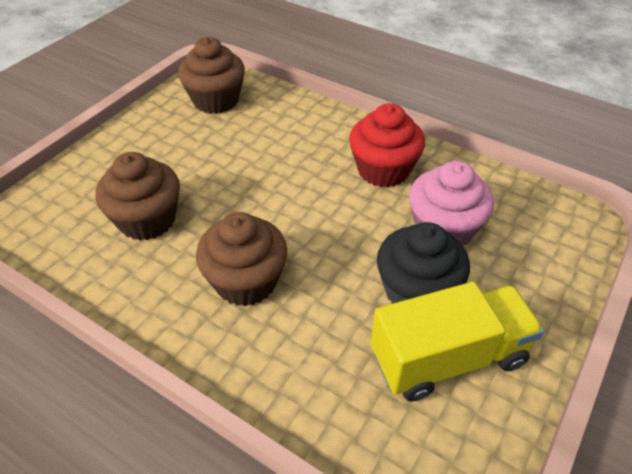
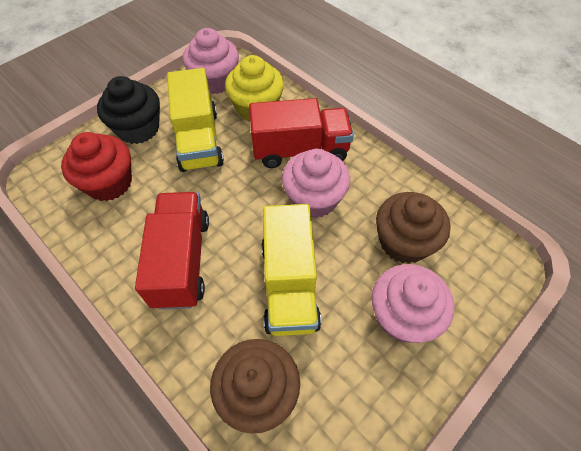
brown cupcake: [95,152,180,241] [178,37,245,114] [196,212,287,306] = 3 -> [210,339,300,434] [376,192,451,264] = 2
pink cupcake: [409,161,494,245] = 1 -> [183,28,239,94] [282,149,350,218] [372,264,454,343] = 3
red truck: none = 0 -> [135,192,209,310] [249,98,354,168] = 2
yellow cupcake: none = 0 -> [225,55,284,121] = 1
yellow truck: [371,282,544,401] = 1 -> [167,68,224,172] [262,204,321,336] = 2

